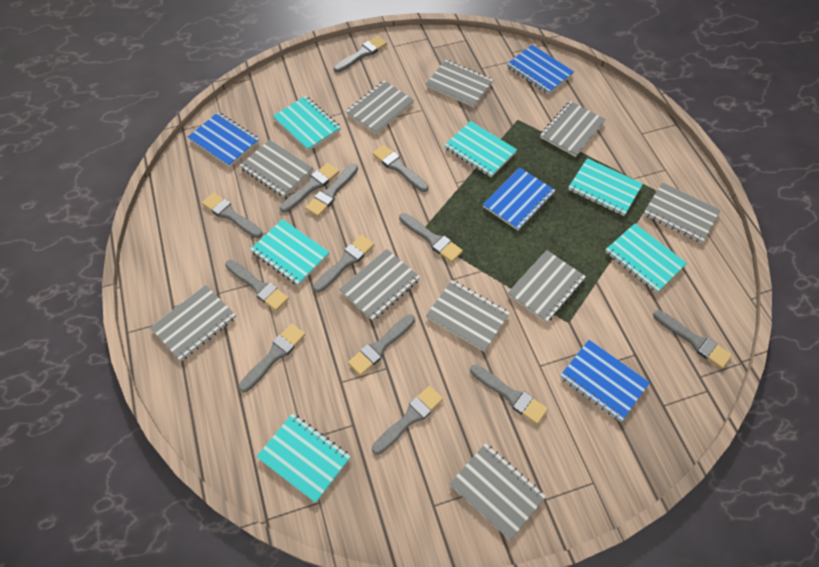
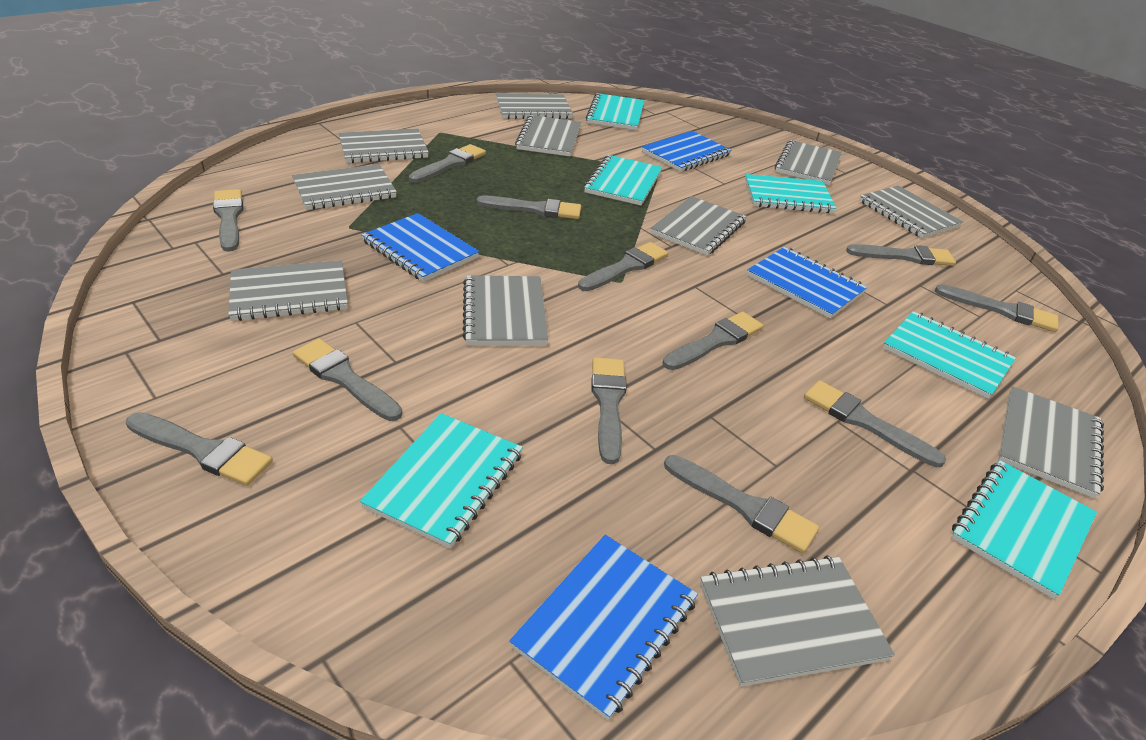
grey brush: [202,192,263,238] [225,260,289,311] [239,324,305,392] [280,163,339,213] [305,164,358,217] [313,235,374,292] [334,36,387,73] [348,314,415,376] [372,145,429,192] [372,386,443,455] [399,213,463,262] [470,364,548,424] [653,310,732,369] = 13 -> [126,412,273,486] [213,189,244,252] [293,338,402,421] [409,144,486,183] [477,196,581,219] [578,242,668,291] [591,357,627,464] [663,311,763,370] [664,455,819,554] [804,380,946,467] [846,244,956,266] [935,284,1059,332] = 12
grey notebook: [150,285,236,361] [240,140,313,197] [339,249,420,321] [346,81,414,134] [426,60,493,107] [426,280,510,352] [449,443,546,540] [508,250,586,323] [540,101,606,157] [643,182,721,243] = 10 -> [228,260,348,321] [292,164,397,210] [339,128,429,163] [462,275,548,345] [496,94,573,119] [515,115,581,156] [651,196,746,256] [700,555,895,687] [775,140,842,185] [859,186,963,238] [998,386,1104,498] = 11

